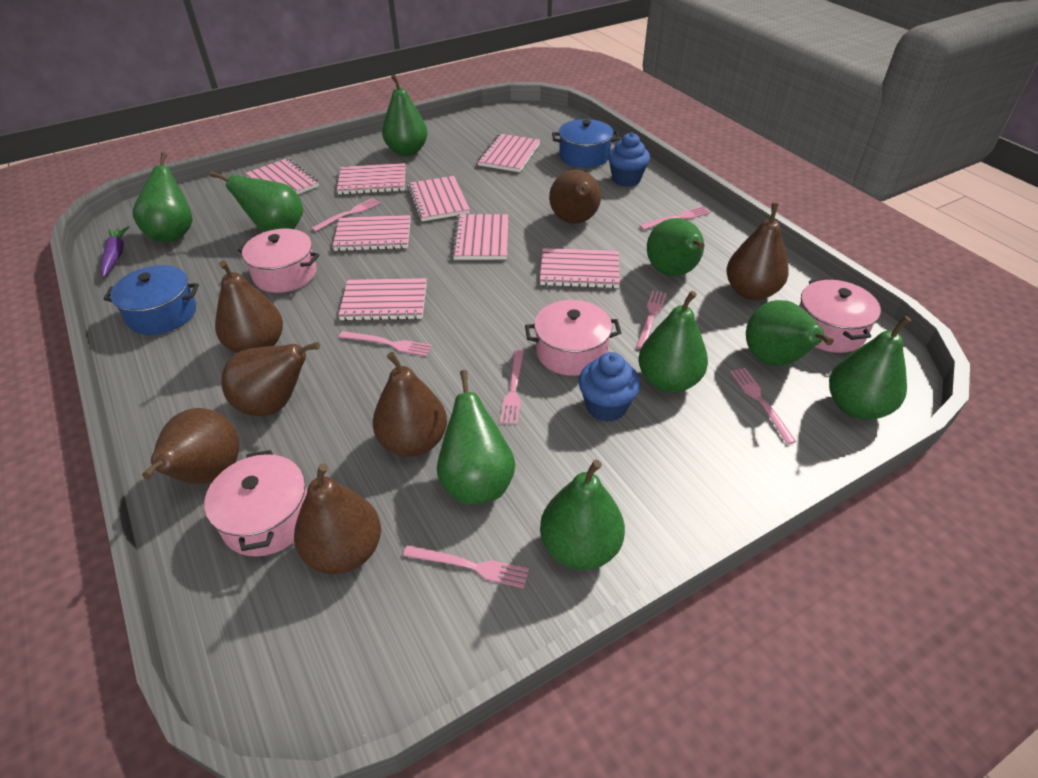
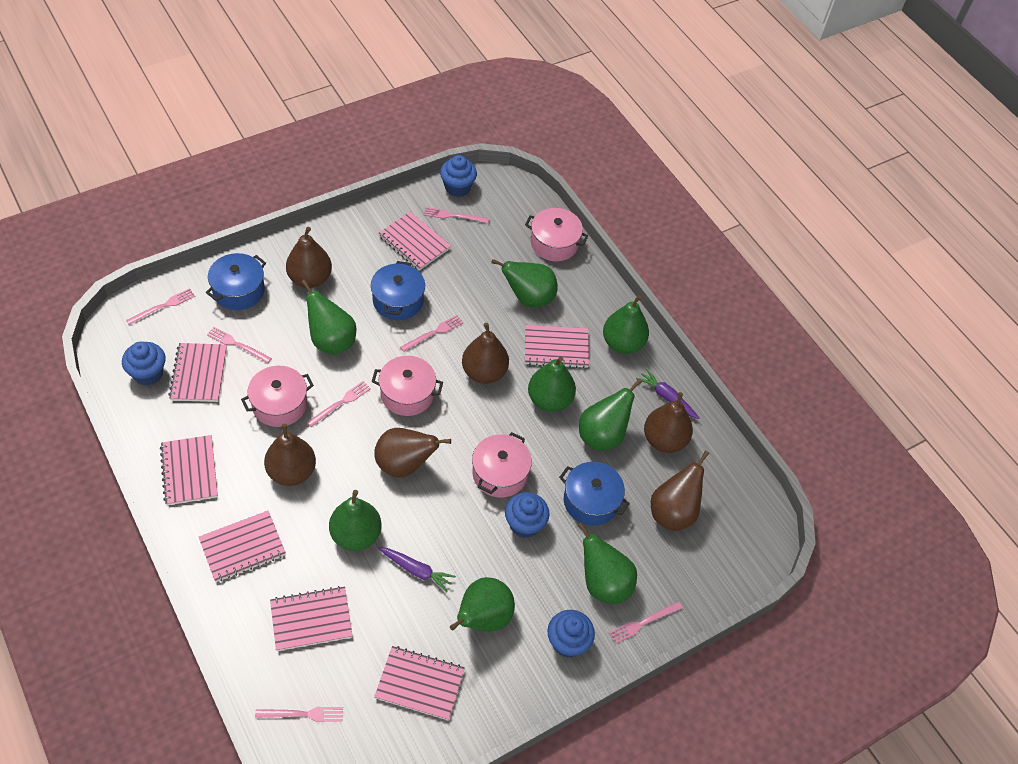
blue cupcake: [578,352,640,422] [608,132,650,187] = 2 -> [122,342,165,386] [440,155,477,197] [505,492,550,538] [548,610,595,658] = 4
blue pot: [103,265,199,335] [552,119,620,168] = 2 -> [206,253,266,310] [371,261,425,320] [559,462,630,526] = 3
brown pear: [142,408,239,484] [215,260,283,353] [221,342,320,416] [294,463,381,574] [373,352,447,457] [549,170,601,224] [726,203,789,300] = 7 -> [264,424,316,486] [286,227,332,288] [374,428,451,478] [462,323,509,384] [644,392,693,453] [651,451,709,531] = 6
green pear: [133,152,193,242] [210,171,303,232] [382,74,428,156] [437,370,515,504] [540,460,625,570] [638,291,708,393] [647,218,705,276] [746,300,834,366] [829,316,911,420] = 9 -> [301,279,356,355] [329,490,381,551] [450,577,515,632] [491,259,558,308] [528,357,576,412] [577,522,637,604] [579,379,642,451] [603,295,649,354] = 8
pink notebook: [246,158,319,194] [332,215,411,251] [337,163,405,195] [338,278,427,321] [407,176,470,221] [451,214,508,260] [477,134,540,172] [540,248,620,288] = 8 -> [160,435,218,505] [168,343,227,402] [199,511,286,582] [270,586,353,651] [374,646,465,720] [378,212,451,270] [525,325,589,368] = 7
purple carrot: [100,226,129,277] = 1 -> [378,547,456,592] [636,368,699,419] = 2

